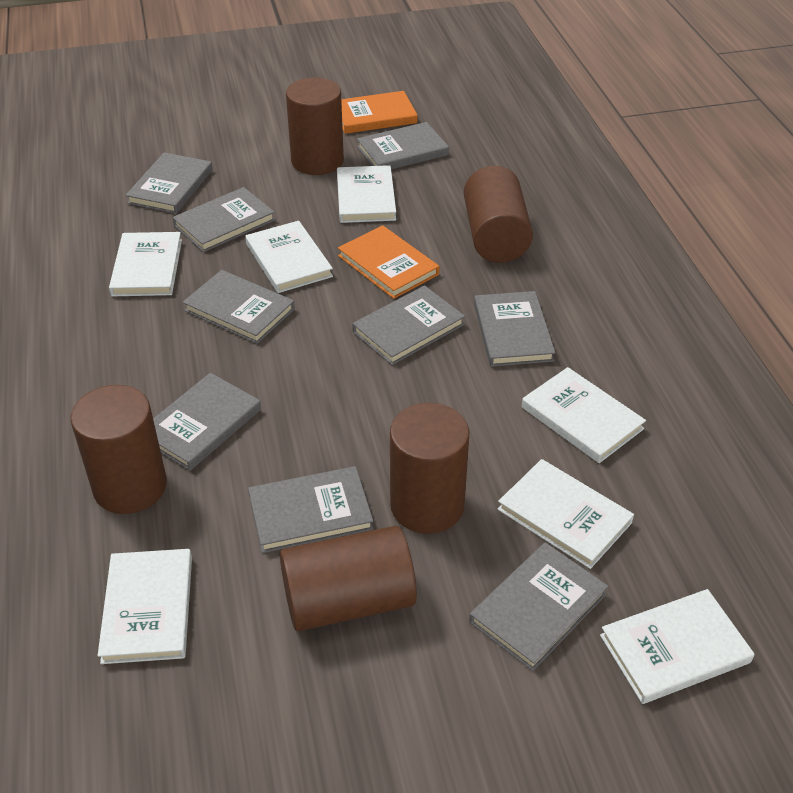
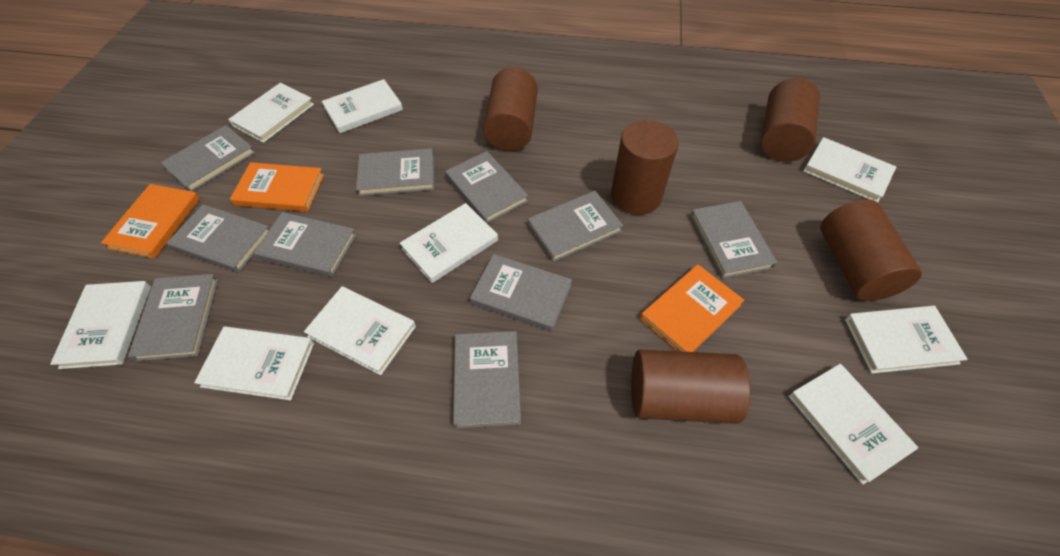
grey book: [126,152,213,214] [153,373,261,471] [173,187,275,252] [183,270,295,344] [248,466,374,553] [352,285,465,365] [357,122,449,169] [469,542,608,671] [474,291,555,367] = 9 -> [128,274,218,361] [160,125,256,192] [167,204,269,273] [254,212,357,277] [356,148,434,196] [445,151,528,223] [453,331,521,428] [470,254,572,331] [528,191,623,262] [690,201,777,279] = 10
orange book: [338,225,439,299] [341,91,417,134] = 2 -> [101,184,200,258] [230,162,324,212] [640,264,744,352] = 3
white book: [97,549,192,664] [109,232,182,296] [245,221,333,293] [337,165,396,223] [498,459,634,569] [522,367,646,463] [600,589,754,704] = 7 -> [50,281,151,369] [194,326,314,400] [228,83,314,143] [304,286,416,375] [322,79,403,133] [400,203,498,283] [788,364,918,485] [803,137,896,203] [845,306,968,373] = 9

